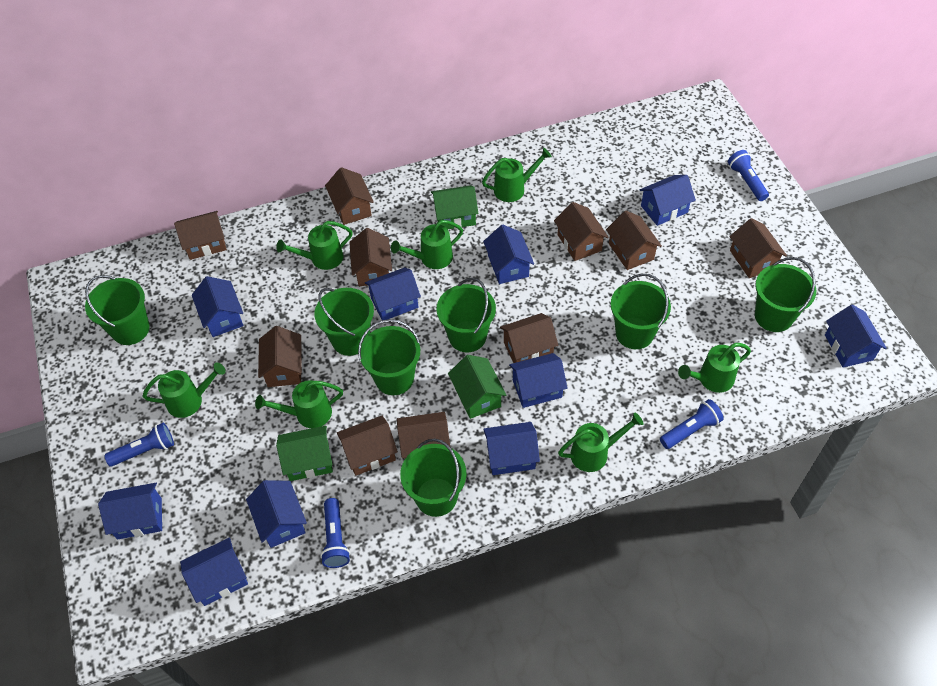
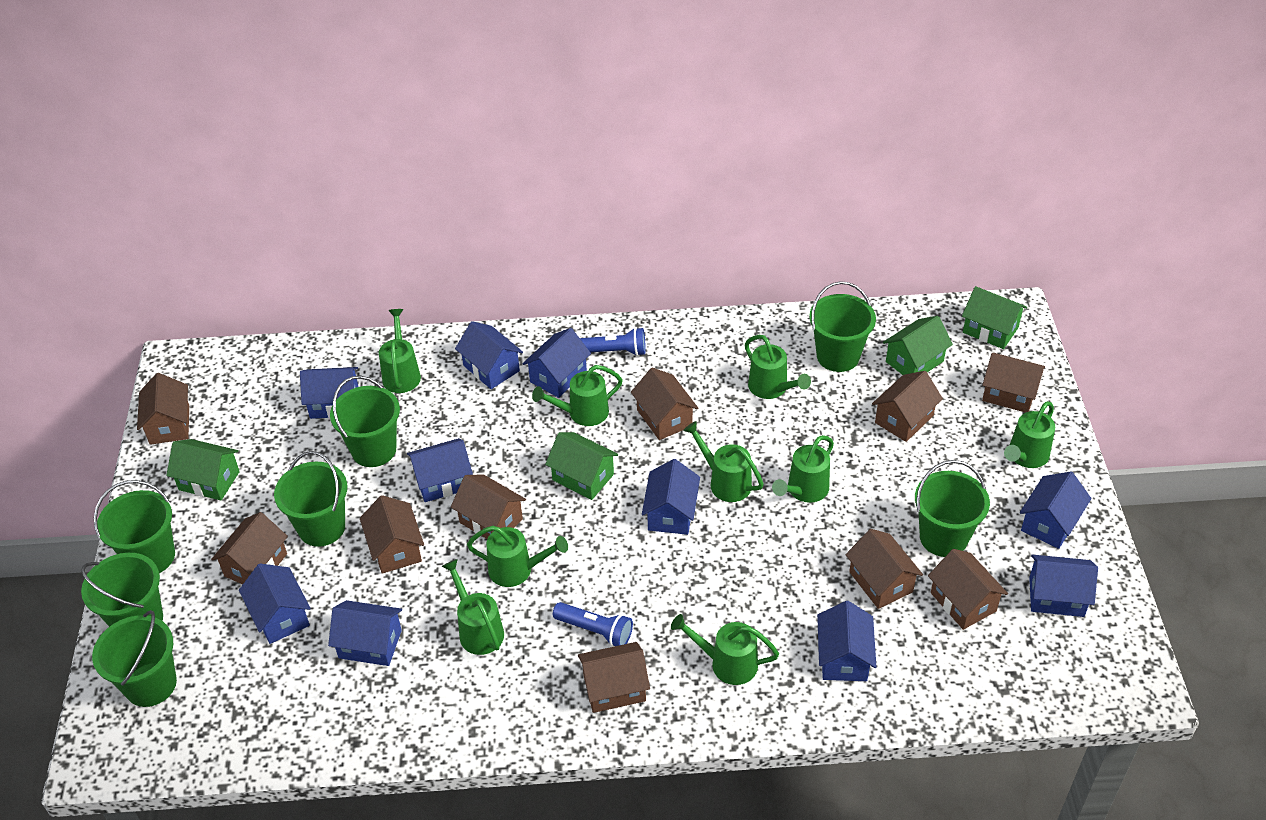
blue flashlight: [104,423,174,467] [320,498,350,568] [660,399,724,449] [728,150,769,201] = 4 -> [553,602,633,647] [580,327,646,356] = 2
green house: [276,426,333,481] [431,185,478,229] [448,355,506,419] = 3 -> [166,439,240,500] [545,432,618,500] [883,316,953,375] [962,286,1027,349] = 4
green watering can: [143,363,226,418] [255,380,343,428] [276,221,353,270] [391,220,463,269] [482,148,552,202] [558,412,643,472] [678,343,751,393] = 7 -> [379,309,421,393] [441,559,504,655] [467,526,568,587] [532,365,623,426] [671,614,779,685] [683,421,764,502] [745,335,811,399] [772,435,834,503] [1004,401,1055,468] = 9

